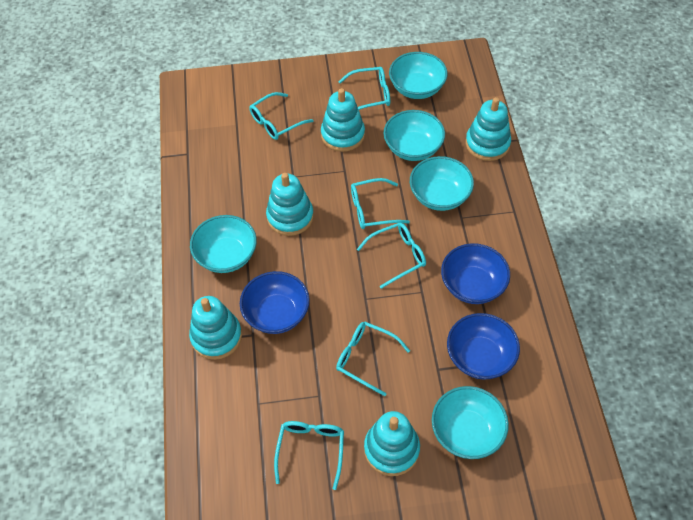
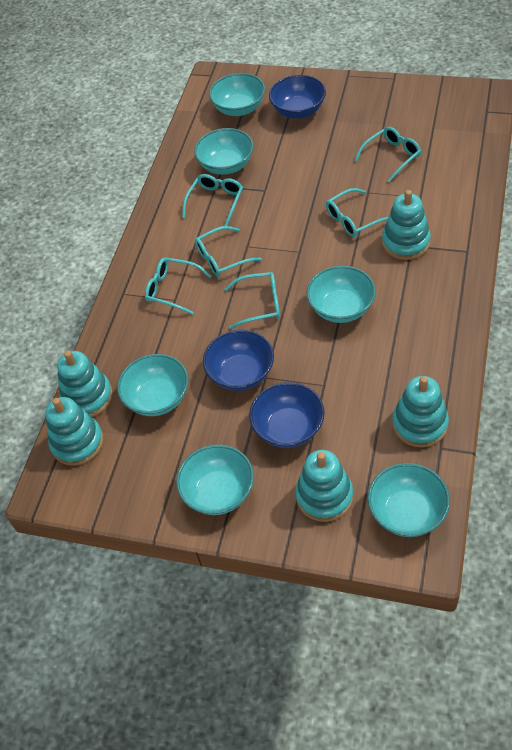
turquoise bowl: [190,215,257,273] [383,110,445,161] [389,52,448,99] [410,156,474,211] [432,386,509,459] = 5 -> [117,354,189,416] [176,444,254,515] [194,128,253,175] [209,73,265,116] [306,266,376,323] [368,463,450,537] = 6

